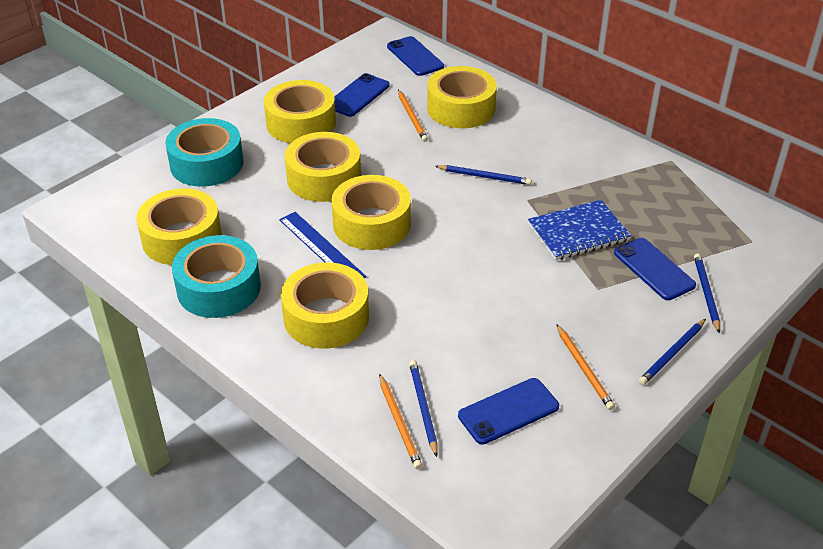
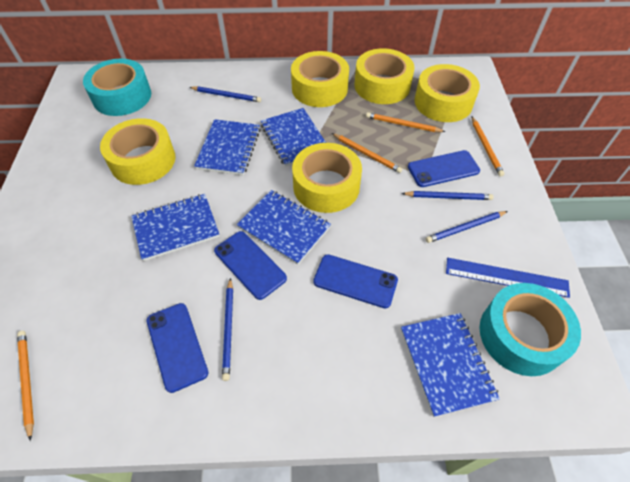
blue notebook: [528,200,631,260] = 1 -> [131,194,220,261] [194,119,260,175] [237,190,331,265] [261,108,326,167] [401,313,500,417] = 5
orange pencil: [379,374,422,469] [398,90,428,142] [556,324,615,410] = 3 -> [17,331,34,441] [332,133,402,173] [366,112,445,132] [472,117,504,176] = 4
yellow tape: [136,188,222,265] [264,80,336,143] [281,262,369,349] [285,132,361,202] [331,175,411,250] [427,66,497,128] = 6 -> [100,118,176,185] [291,51,349,107] [292,143,362,213] [354,48,415,104] [415,64,480,122] = 5

